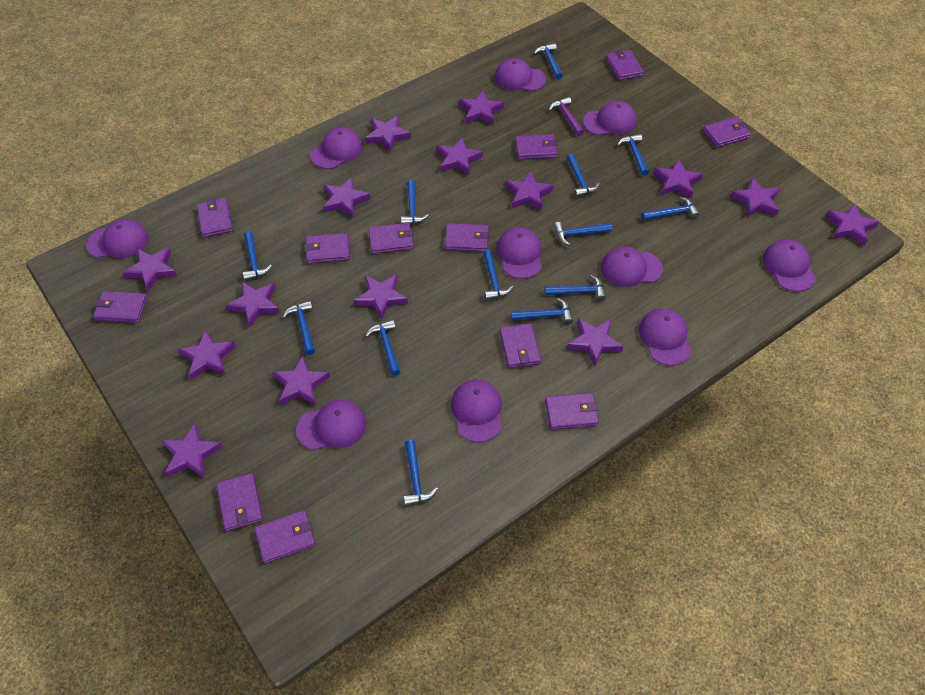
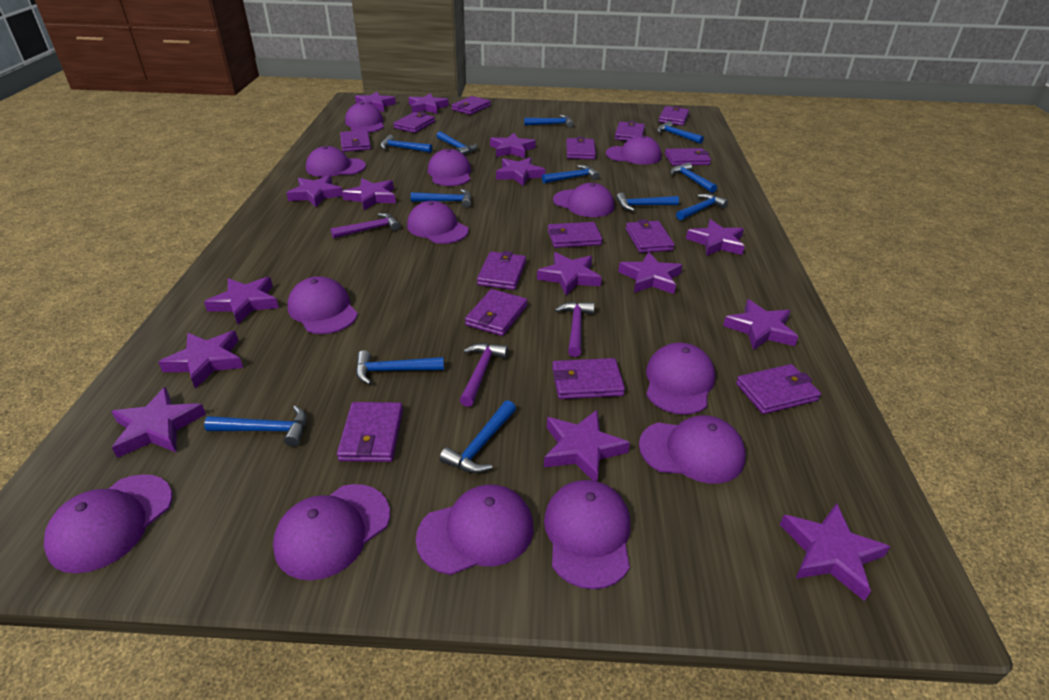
blue hammer: [243,232,272,281] [283,301,315,355] [366,320,400,376] [401,180,429,224] [404,440,438,506] [483,249,513,300] [511,298,573,324] [534,43,563,79] [545,275,606,301] [554,222,612,246] [566,153,600,197] [617,134,649,176] [642,196,700,221] = 13 -> [204,405,306,446] [356,350,444,385] [380,135,432,153] [410,189,471,208] [437,131,477,155] [440,400,516,473] [524,115,574,128] [542,165,599,183] [616,192,679,211] [657,121,704,144] [670,162,717,193] [676,194,728,220] = 12
purple cap: [86,219,149,258] [296,400,366,450] [311,127,363,169] [451,380,502,442] [494,58,546,91] [497,227,542,279] [583,101,637,135] [601,247,663,287] [639,309,692,366] [763,240,816,292] = 10 -> [44,474,172,573] [273,484,390,580] [287,276,358,334] [306,146,366,177] [345,102,384,133] [407,201,469,244] [416,485,533,575] [428,149,471,186] [544,480,630,589] [553,183,614,217] [606,135,661,165] [639,415,745,484] [646,342,715,415] = 13
purple hammer: [549,97,584,136] = 1 -> [331,213,400,239] [460,343,508,407] [555,302,595,357] = 3
purple wallet: [93,291,147,323] [197,198,233,237] [216,473,263,531] [254,510,316,564] [304,233,350,263] [368,223,414,254] [445,223,489,252] [499,323,541,368] [515,134,557,159] [545,393,599,430] [606,50,644,80] [703,117,751,148] = 12 -> [337,402,403,462] [340,130,371,152] [393,112,435,133] [451,96,491,115] [465,289,527,336] [477,251,526,290] [548,222,602,248] [552,358,625,399] [566,137,596,159] [615,121,645,141] [626,219,674,253] [659,106,689,126] [665,148,711,166] [736,364,821,414] = 14

